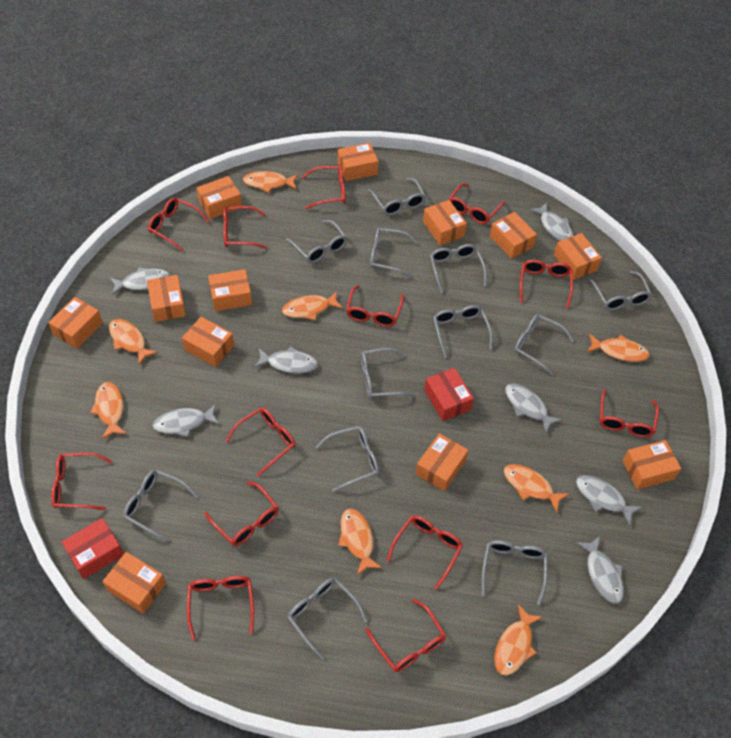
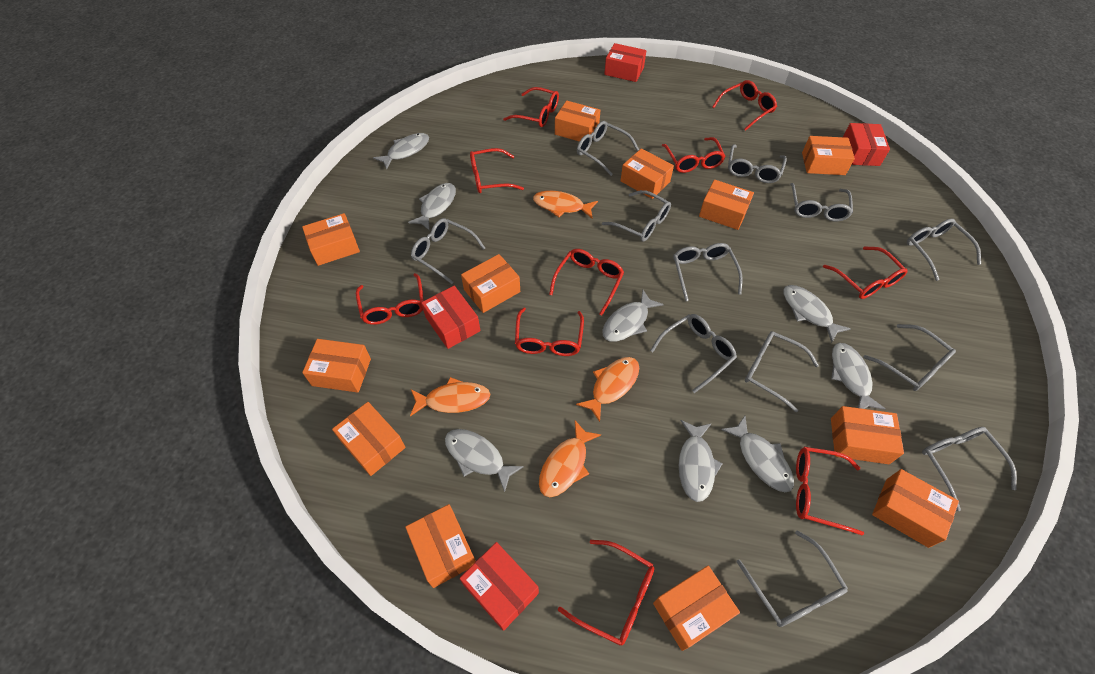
grey fish: [110,267,170,295] [152,404,220,437] [254,346,318,373] [505,383,562,433] [530,202,573,241] [576,475,642,526] [576,536,624,604] = 7 -> [373,133,429,169] [408,183,456,231] [445,429,524,492] [602,290,664,342] [679,420,723,502] [721,416,794,492] [783,285,851,343] [831,343,885,410] = 8
orange fish: [90,382,126,439] [109,319,158,365] [243,171,298,193] [282,291,343,320] [338,509,382,575] [494,604,543,676] [504,464,569,512] [587,334,649,362] = 8 -> [410,377,490,416] [533,191,598,218] [539,420,601,497] [576,357,639,422] = 4
red box: [62,518,124,579] [424,368,474,421] = 2 -> [421,286,480,349] [460,542,539,631] [604,43,646,82] [843,123,890,166] = 4
red glasses: [51,452,112,510] [148,198,209,252] [187,576,254,640] [204,481,279,546] [223,206,267,249] [226,407,295,477] [302,166,346,209] [346,285,404,327] [366,599,447,672] [387,515,463,590] [448,183,505,224] [520,260,573,308] [600,389,659,437] = 13 -> [356,273,424,325] [470,148,524,193] [503,87,559,127] [515,307,584,356] [549,249,624,316] [558,540,654,646] [661,137,726,173] [712,80,777,131] [796,447,864,536] [823,246,908,299] = 10

